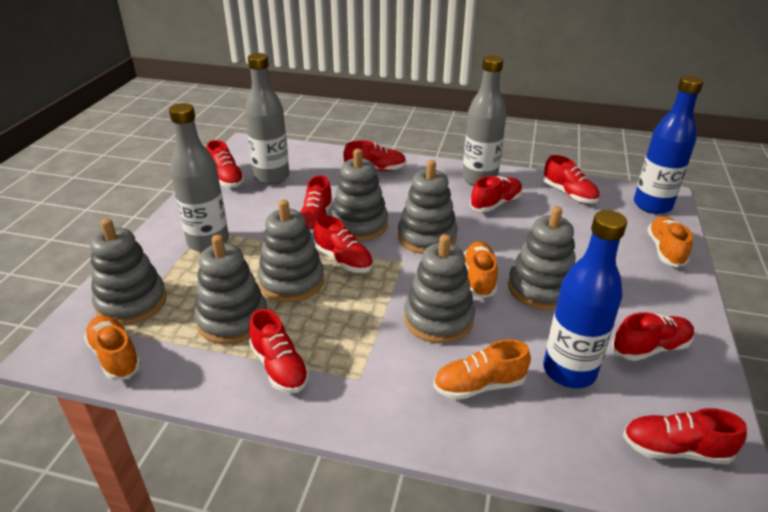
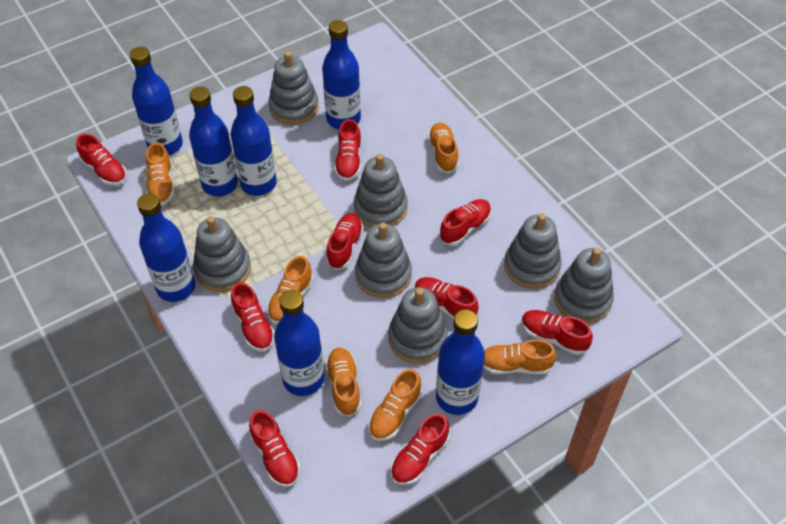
blue bottle: [543,210,627,388] [634,75,703,214] = 2 -> [130,47,183,155] [137,193,195,302] [189,87,238,196] [231,86,277,196] [274,290,324,396] [322,20,361,130] [436,309,485,415] = 7
grey bottle: [169,103,229,252] [245,53,289,185] [462,55,506,186] = 3 -> none = 0
orange shoe: [84,315,141,381] [433,339,531,400] [464,241,498,298] [647,216,693,267] = 4 -> [146,143,174,206] [267,256,314,324] [325,348,361,417] [368,369,422,441] [428,123,459,174] [483,340,556,375] = 6

